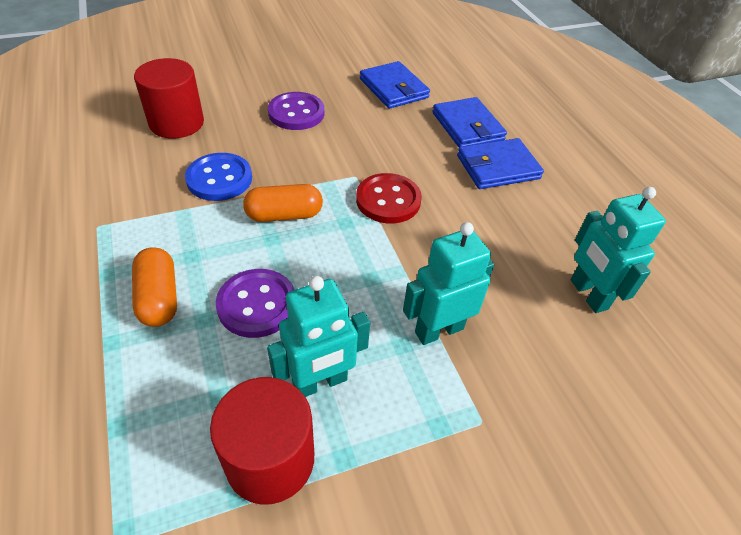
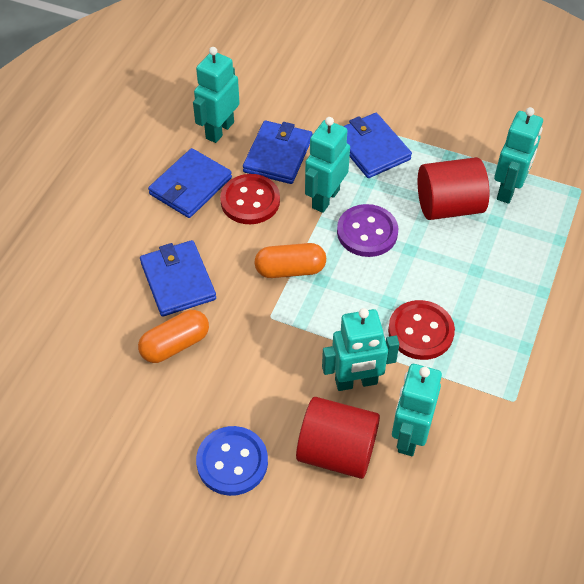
blue wallet: [360,61,430,109] [432,97,507,147] [457,138,544,189] = 3 -> [140,240,216,317] [148,148,232,218] [243,121,312,184] [343,113,412,178] = 4
purple button: [216,269,295,338] [268,92,324,130] = 2 -> [337,204,398,257] = 1
red button: [356,173,422,223] = 1 -> [220,174,280,224] [388,300,455,360] = 2
turquoise robot: [267,276,370,397] [403,222,494,345] [571,187,666,313] = 3 -> [193,47,240,143] [305,117,350,213] [322,308,399,391] [392,364,442,456] [494,107,543,204] = 5

